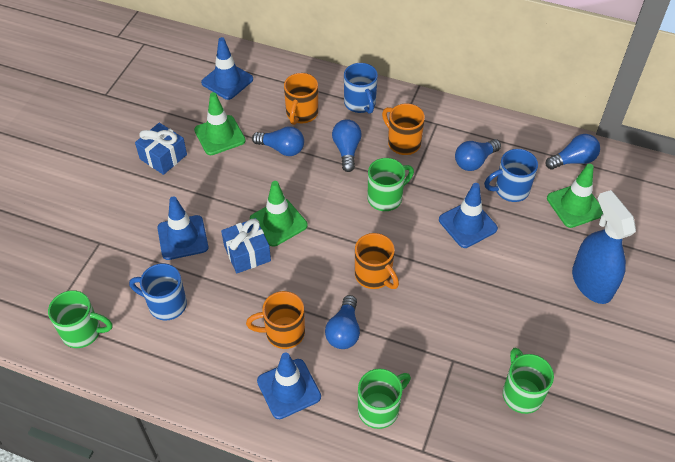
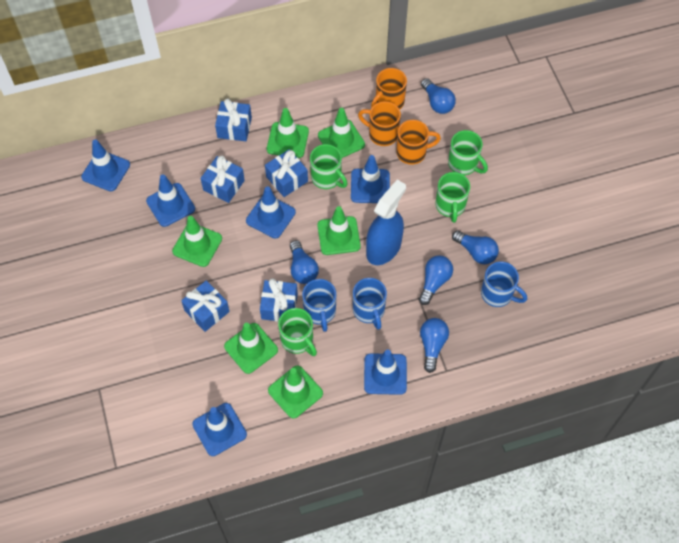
blue gift: [135,123,187,175] [221,218,271,273] = 2 -> [181,281,230,332] [201,155,245,203] [215,98,252,141] [260,278,298,322] [265,149,308,197] = 5
blue traffic cone: [157,196,208,260] [201,37,253,100] [257,352,321,419] [439,183,498,248] = 4 -> [81,140,130,191] [146,175,195,227] [192,403,247,456] [246,186,296,238] [351,155,390,203] [364,349,407,395] = 6
green traffic cone: [194,92,246,155] [250,181,308,247] [547,164,603,228] = 3 -> [172,216,222,267] [224,323,278,374] [267,108,309,158] [268,366,323,418] [317,206,361,255] [318,108,365,158] = 6
orange mug: [246,291,305,349] [284,73,318,125] [355,233,399,289] [382,103,425,155] = 4 -> [358,101,401,146] [371,68,407,110] [396,120,441,165] = 3

